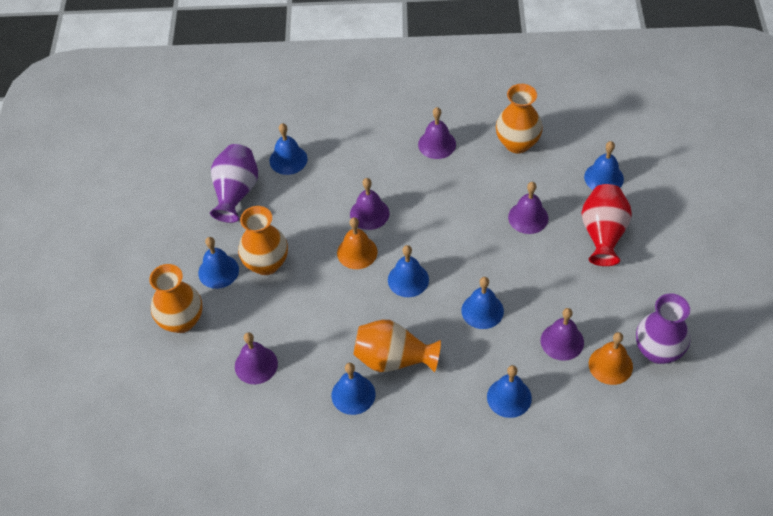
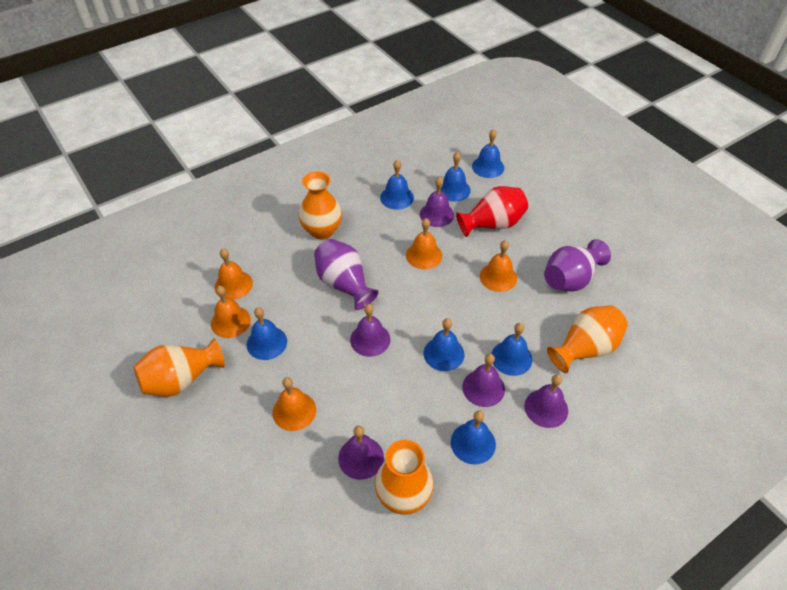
orange bell: [337,217,378,269] [589,332,633,385] = 2 -> [211,286,251,338] [215,248,253,300] [273,377,316,431] [406,218,442,269] [480,240,517,292] = 5

